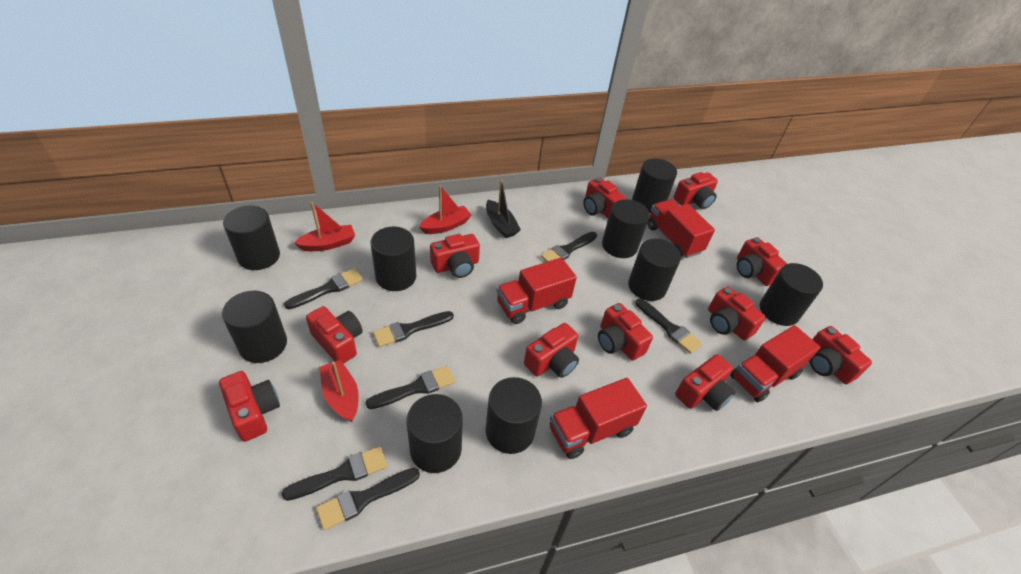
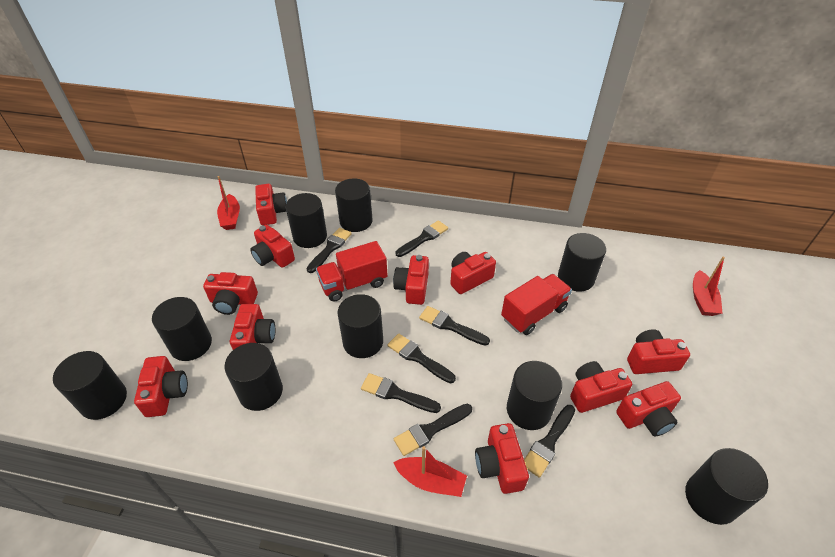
black boat: [486,179,521,238] = 1 -> none = 0
red truck: [497,258,577,324] [550,378,647,459] [647,199,715,258] [730,325,820,402] = 4 -> [316,241,388,302] [501,274,572,335] = 2

